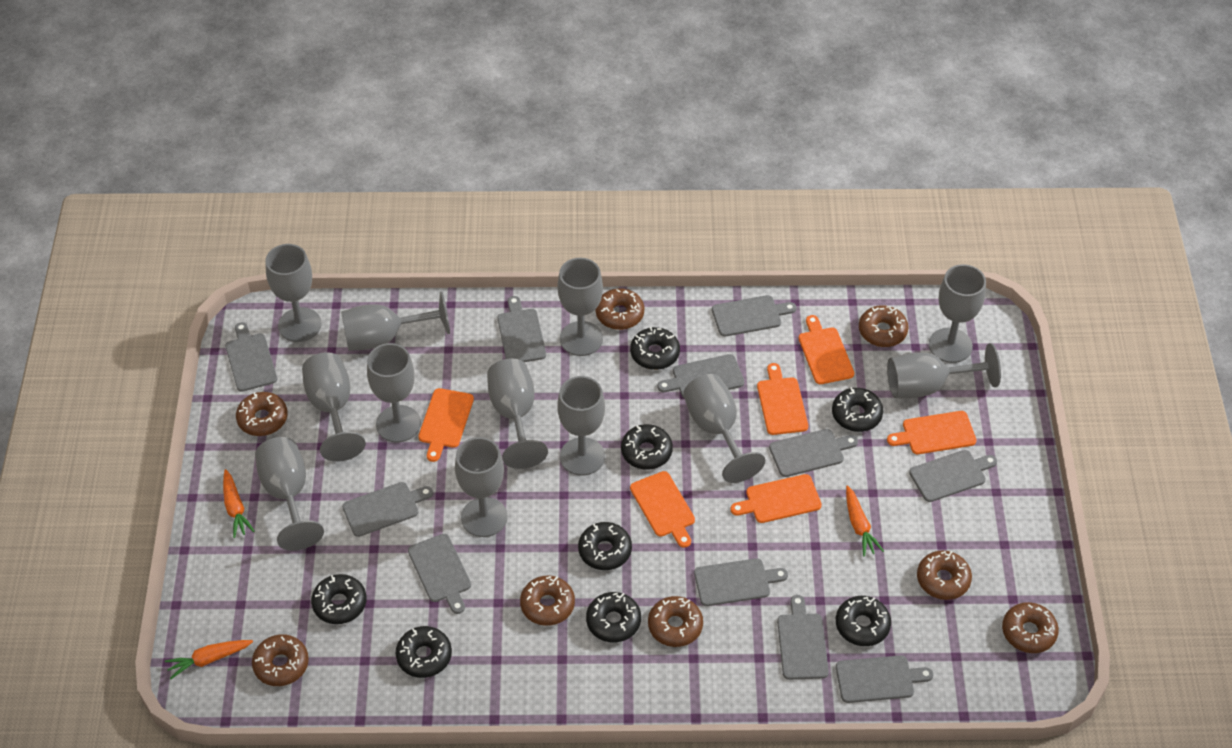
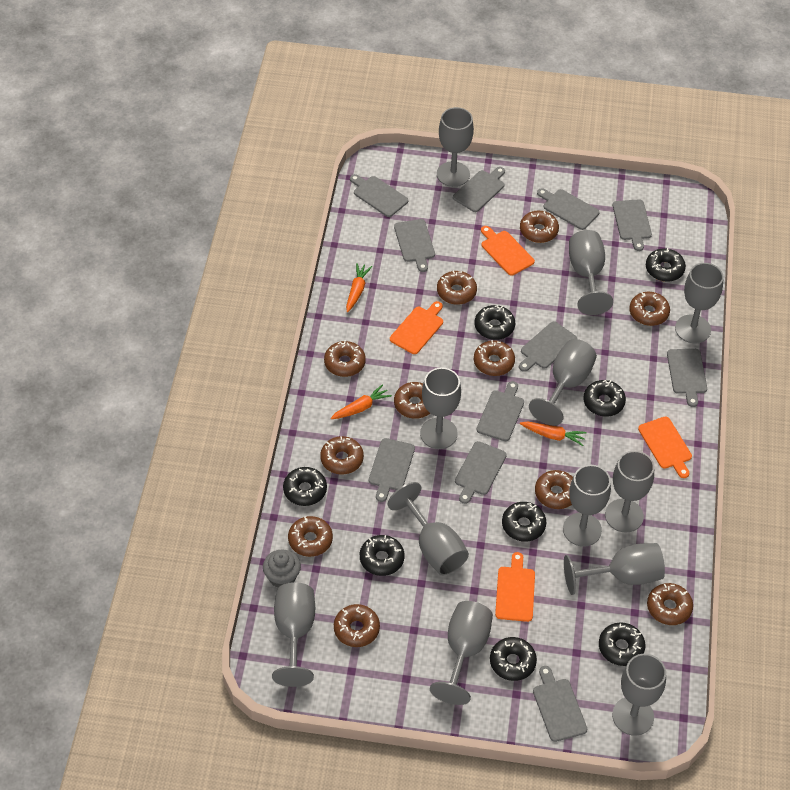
brown donut: [236,392,288,436] [252,634,309,686] [520,576,575,626] [596,288,644,330] [648,596,703,647] [859,305,909,347] [917,551,972,600] [1002,602,1059,653] = 8 -> [288,516,333,557] [320,436,364,475] [324,340,366,377] [334,604,380,647] [394,382,430,419] [437,270,477,305] [474,340,515,376] [520,211,559,243] [535,470,573,509] [629,292,670,326] [647,583,693,625] = 11
grey cupcake: none = 0 -> [263,549,301,587] = 1
orange cutting board: [418,388,474,462] [630,471,695,548] [730,474,822,523] [757,363,808,435] [799,315,854,384] [887,411,977,454] = 6 -> [390,301,443,354] [481,226,535,276] [495,552,535,622] [638,416,692,478] = 4

